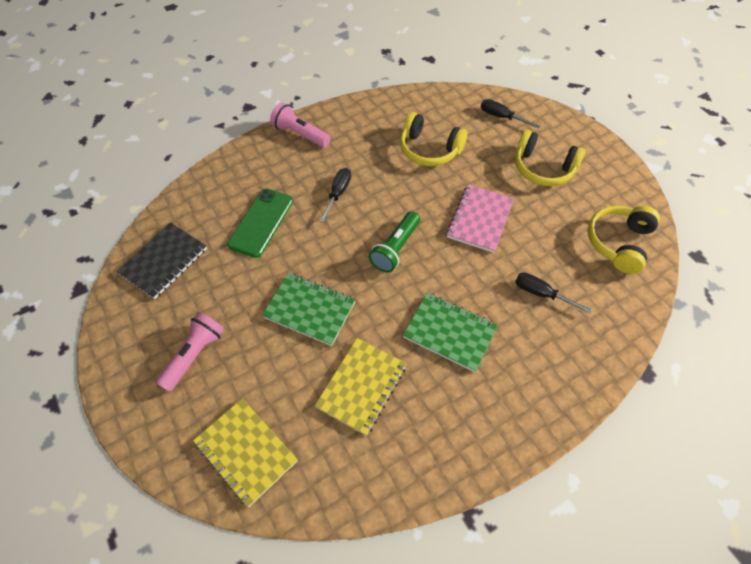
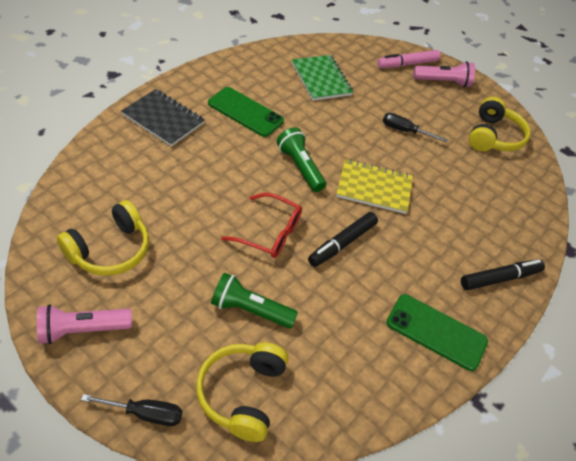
black marker: none = 0 -> [308,212,378,267] [461,259,545,290] = 2
black screwdriver: [319,168,351,223] [481,99,540,129] [515,272,592,314] = 3 -> [81,394,182,426] [383,113,448,142] = 2
green flashlight: [369,211,420,272] = 1 -> [211,272,298,328] [277,127,326,192] = 2
green notebook: [262,273,355,346] [403,293,498,372] = 2 -> [292,55,353,101] = 1
green phone: [227,188,293,258] = 1 -> [208,87,284,137] [387,294,488,371] = 2
pink marker: none = 0 -> [377,50,441,68] = 1
pink notebook: [447,184,514,253] = 1 -> none = 0
red glasses: none = 0 -> [221,193,302,258] = 1
yellow notebook: [193,398,298,507] [315,338,407,436] = 2 -> [336,159,413,214] = 1

